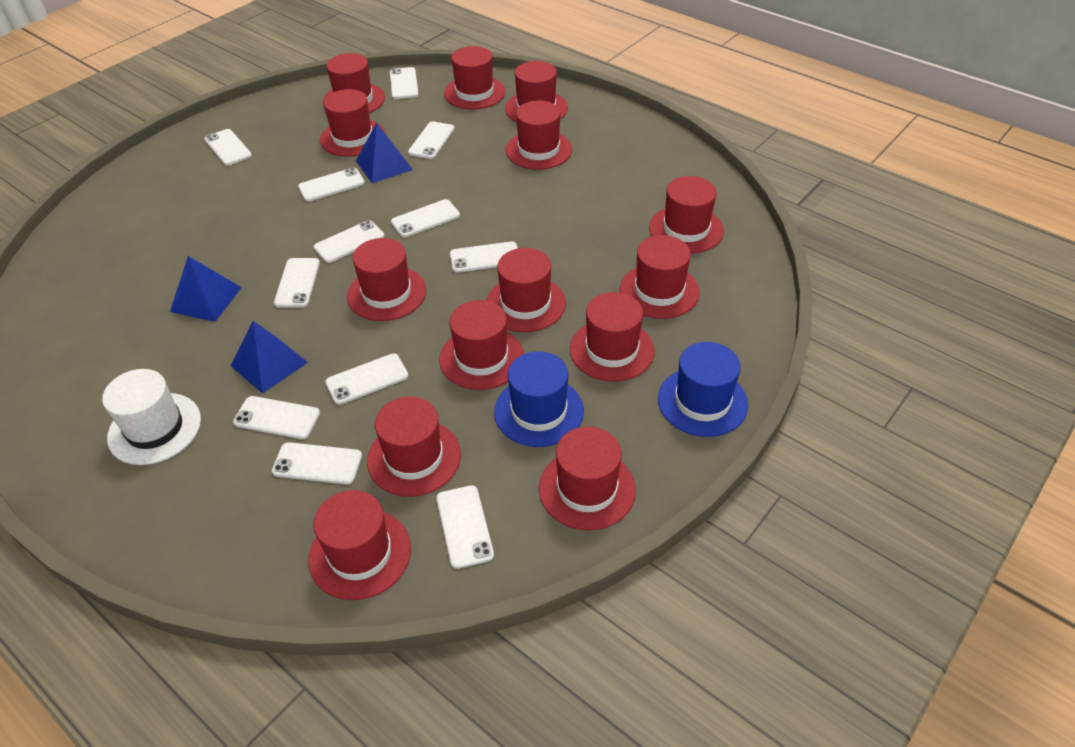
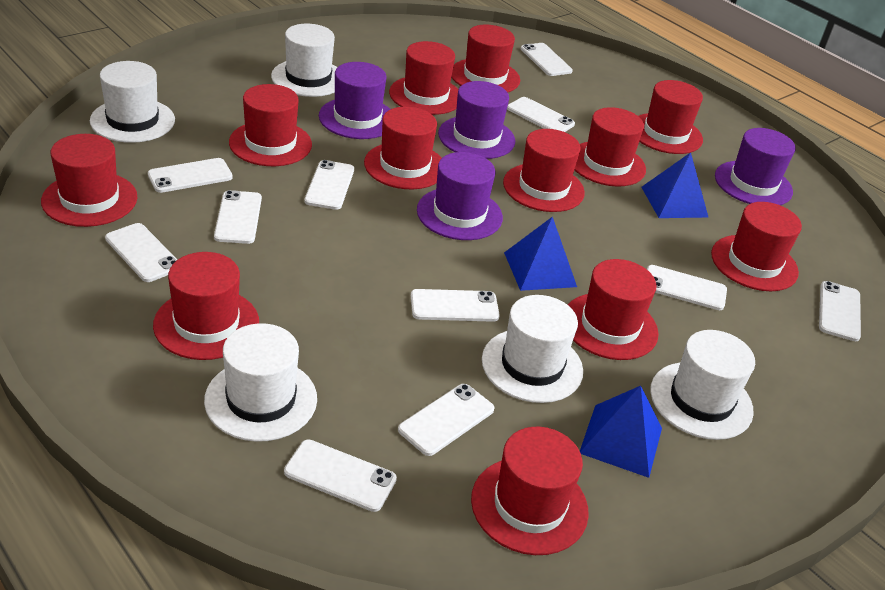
blue hat: [494,351,584,447] [658,342,748,437] = 2 -> none = 0
purple hat: none = 0 -> [319,62,390,139] [417,152,503,240] [438,81,515,159] [715,128,796,205] = 4
red hat: [308,490,411,600] [320,89,385,157] [323,53,385,113] [347,238,426,321] [367,397,461,497] [439,300,524,390] [444,46,505,109] [486,248,566,332] [505,61,568,122] [506,101,572,170] [539,426,636,531] [570,292,655,382] [620,235,700,319] [649,176,724,253] = 14 -> [41,134,137,227] [153,252,259,360] [229,84,312,166] [364,106,442,189] [389,41,458,115] [452,25,520,93] [471,427,589,555] [503,129,585,212] [568,259,659,360] [575,107,646,186] [639,80,703,154] [711,202,802,291] = 12
white hat: [102,369,201,465] = 1 -> [90,61,175,143] [204,323,317,442] [271,24,337,97] [482,295,583,403] [650,330,755,440] = 5
white phone: [205,129,252,166] [233,396,320,439] [272,442,362,484] [274,258,320,307] [298,167,365,201] [314,220,385,263] [325,353,408,405] [390,67,419,99] [391,199,460,237] [408,121,455,159] [436,485,494,569] [450,241,518,273] = 12 -> [105,223,177,282] [148,158,233,193] [214,190,262,244] [284,439,397,512] [304,160,354,210] [398,384,495,456] [411,289,500,322] [507,97,575,132] [521,43,573,76] [647,265,727,310] [819,281,861,341] = 11

